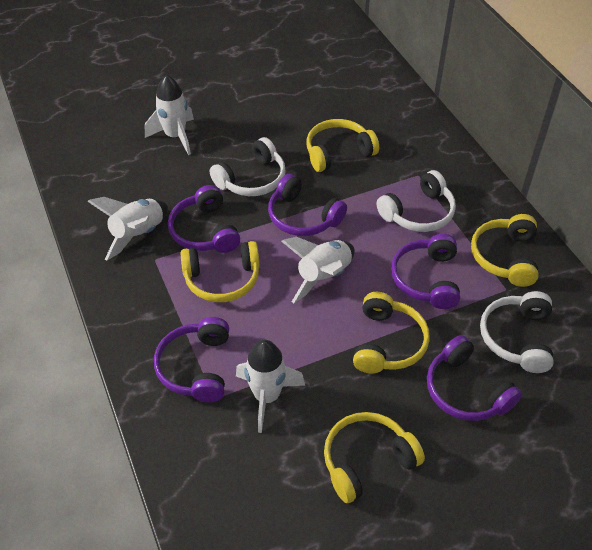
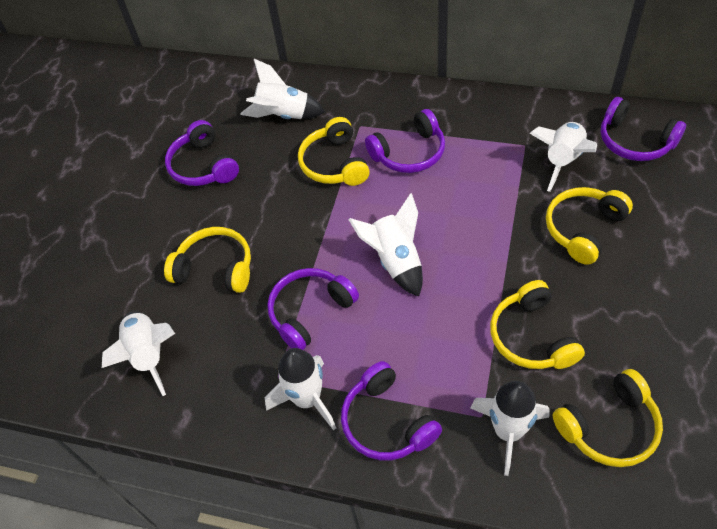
white headphones: [210,137,286,196] [376,170,456,232] [480,291,554,373] = 3 -> none = 0
white rocket: [87,197,168,261] [145,75,194,155] [236,340,305,433] [281,237,355,303] = 4 -> [102,311,175,396] [240,59,325,119] [265,348,336,431] [348,193,423,297] [470,381,550,476] [530,122,597,192] = 6

